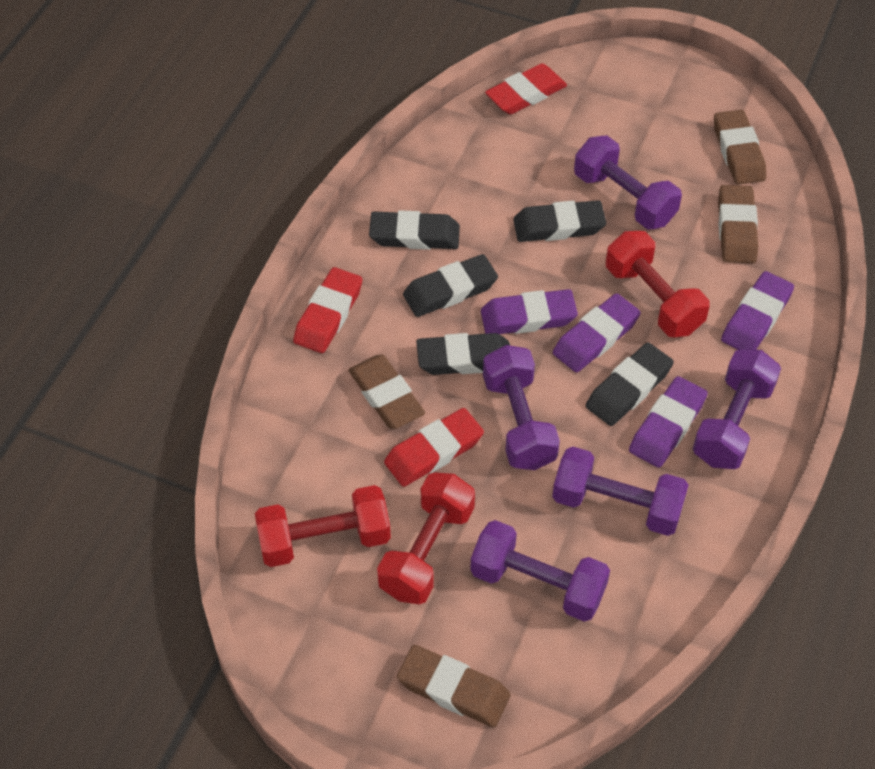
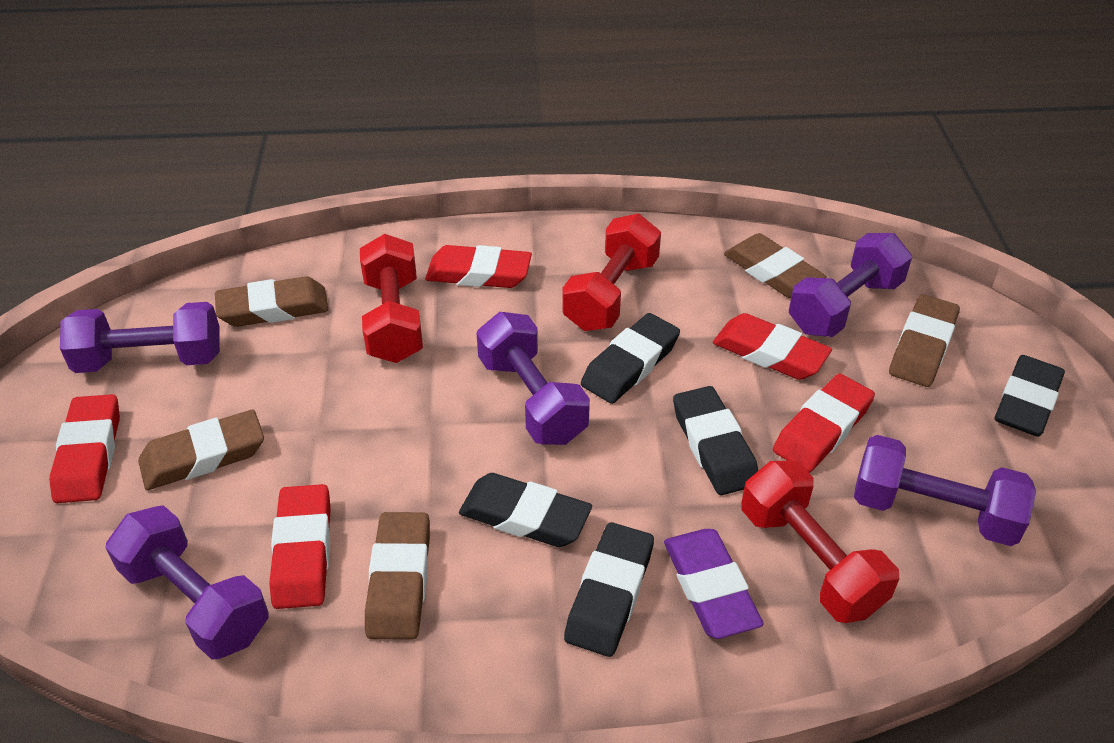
brown eraser: [348,355,425,429] [397,645,511,728] [714,110,766,185] [718,185,758,263] = 4 -> [138,410,264,490] [215,276,329,327] [365,512,430,640] [724,233,826,298] [889,294,960,387] = 5
purple eraser: [481,289,578,334] [553,293,641,373] [629,376,708,468] [721,271,794,350] = 4 -> [664,529,764,639] = 1
red eraser: [293,267,362,353] [384,408,484,487] [485,63,567,114] = 3 -> [49,394,120,503] [269,484,331,609] [425,245,532,288] [713,313,832,380] [773,374,875,473] = 5

